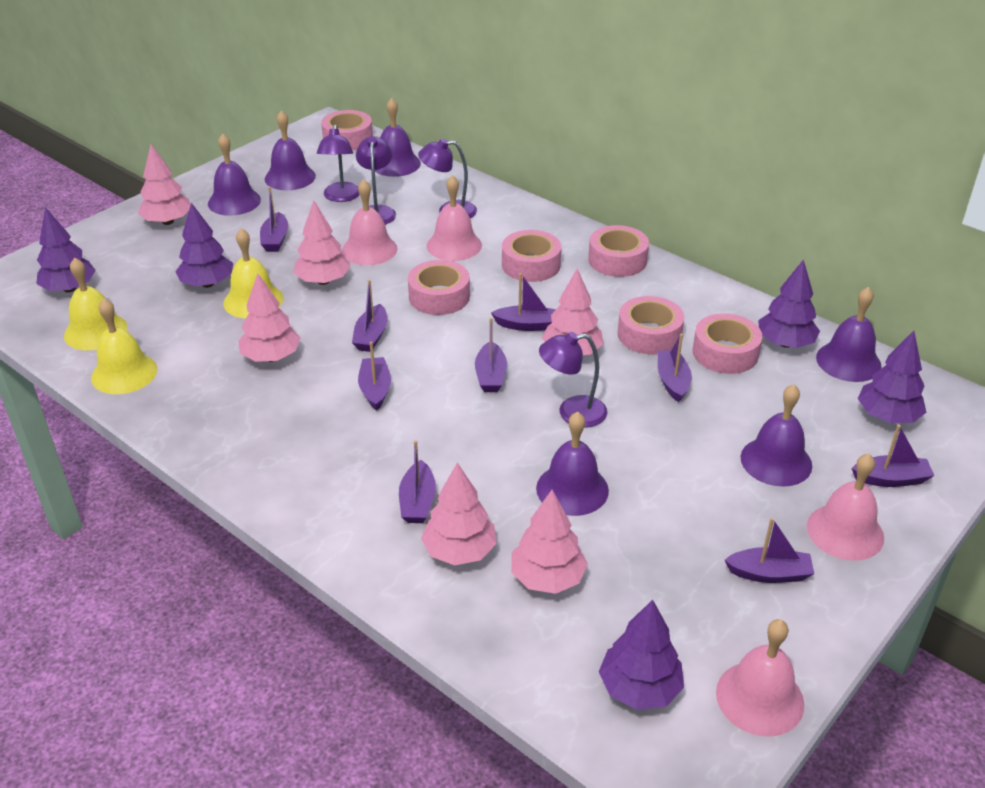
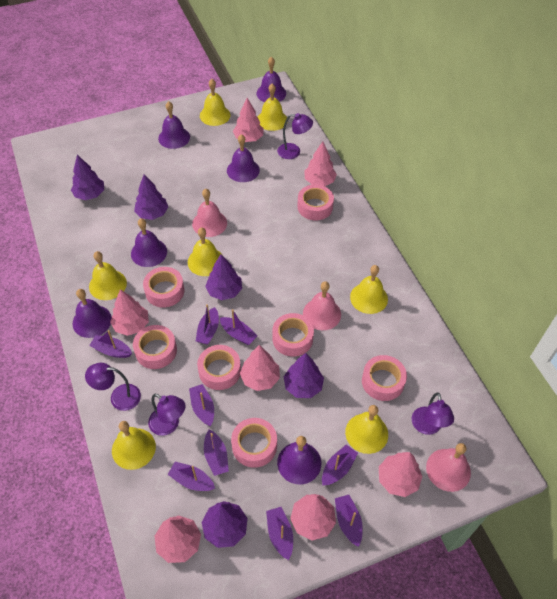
pink bell: [342,179,398,265] [427,175,482,261] [716,619,804,737] [807,453,884,561] = 4 -> [192,189,227,237] [303,281,341,330] [426,443,471,492] = 3
pink tape: [321,110,373,151] [408,260,470,315] [502,230,561,282] [588,225,649,277] [618,296,684,355] [693,313,762,374] = 6 -> [133,325,177,369] [143,267,185,307] [197,345,241,390] [231,418,277,468] [272,313,314,357] [297,184,334,220] [362,355,407,401] = 7
pink tree: [138,144,191,225] [238,273,301,362] [294,200,351,285] [421,463,496,565] [511,490,588,594] [542,269,603,355] = 6 -> [110,289,149,336] [155,515,201,563] [233,98,264,142] [240,345,280,391] [290,494,336,540] [304,142,337,186] [379,452,422,497] = 7
yellow bell: [64,258,127,351] [91,298,157,394] [223,228,283,318] = 3 -> [89,251,127,300] [112,421,156,470] [188,227,221,276] [200,79,231,126] [258,84,287,131] [345,405,388,454] [350,265,388,314] = 7

